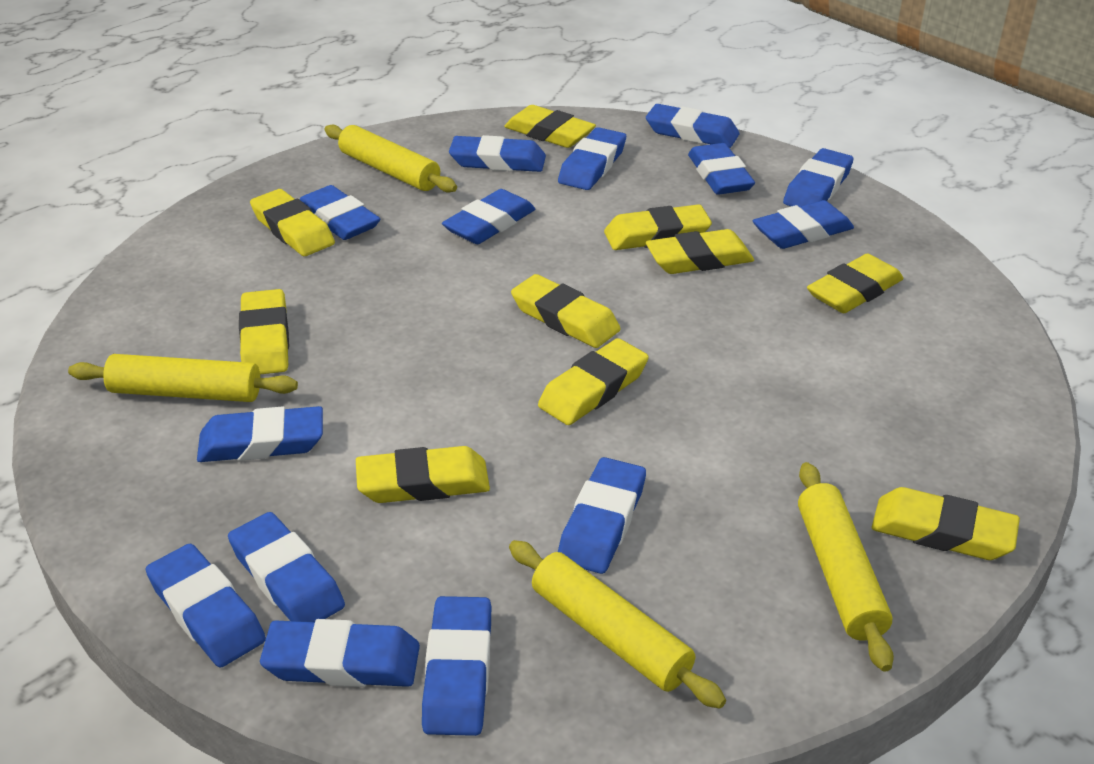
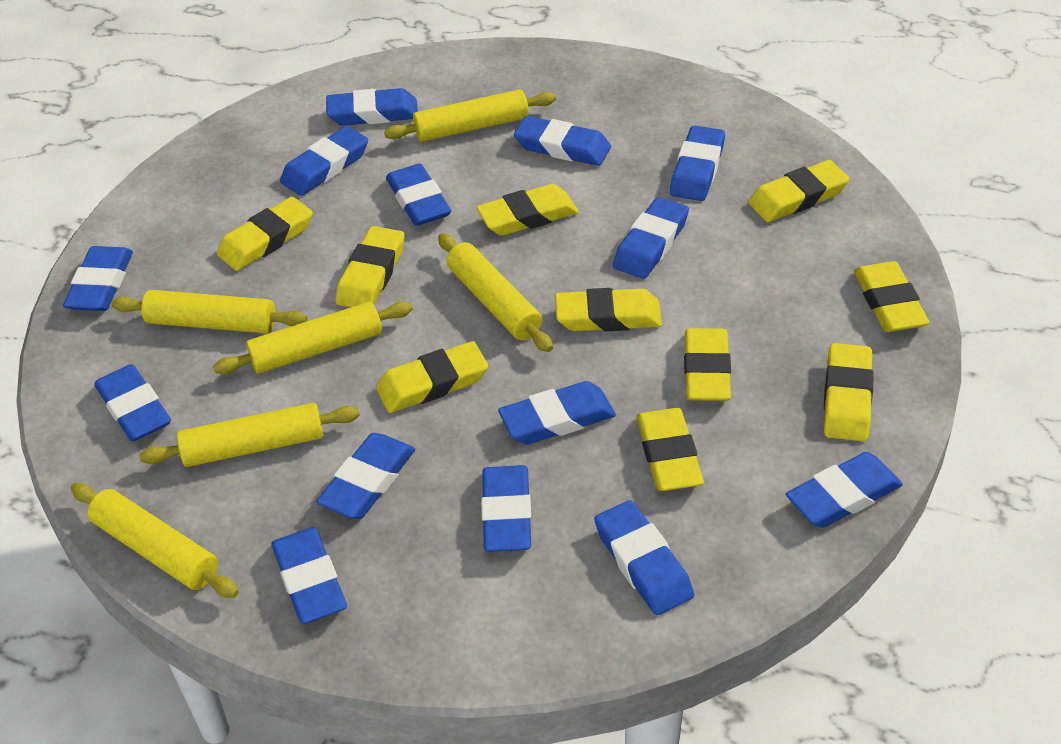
yellow rolling pin: [68,354,298,402] [324,125,457,193] [509,540,726,709] [798,462,894,672] = 4 -> [71,483,239,598] [111,290,308,334] [139,403,360,467] [213,301,413,374] [384,89,556,142] [438,233,553,352] = 6

